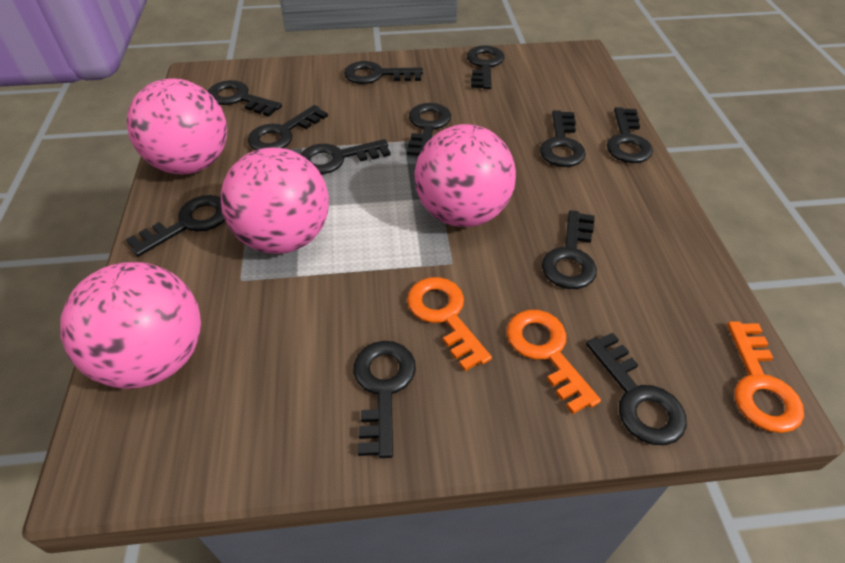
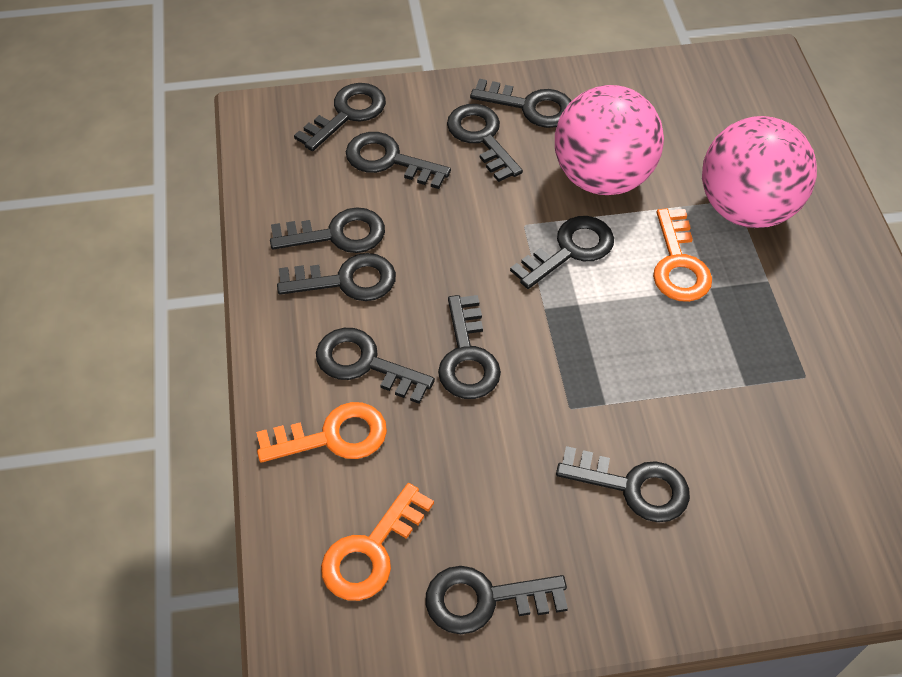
black key: [126,195,225,257] [208,80,282,117] [248,105,328,150] [300,139,391,174] [344,61,423,84] [354,341,416,458] [407,103,451,156] [467,45,505,89] [540,110,586,167] [542,210,597,289] [586,333,687,445] [607,107,653,163] = 12 -> [270,207,385,253] [277,253,396,301] [294,83,386,151] [316,328,435,404] [346,132,451,189] [426,566,568,634] [438,295,501,399] [447,104,523,182] [470,79,571,128] [510,216,614,289] [556,446,690,522] = 11
pink ball: [60,262,201,389] [127,78,227,174] [220,148,329,254] [414,124,516,227] = 4 -> [555,85,664,195] [702,116,817,228] = 2

